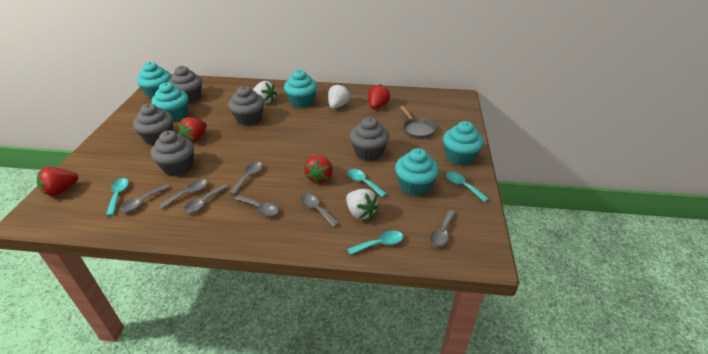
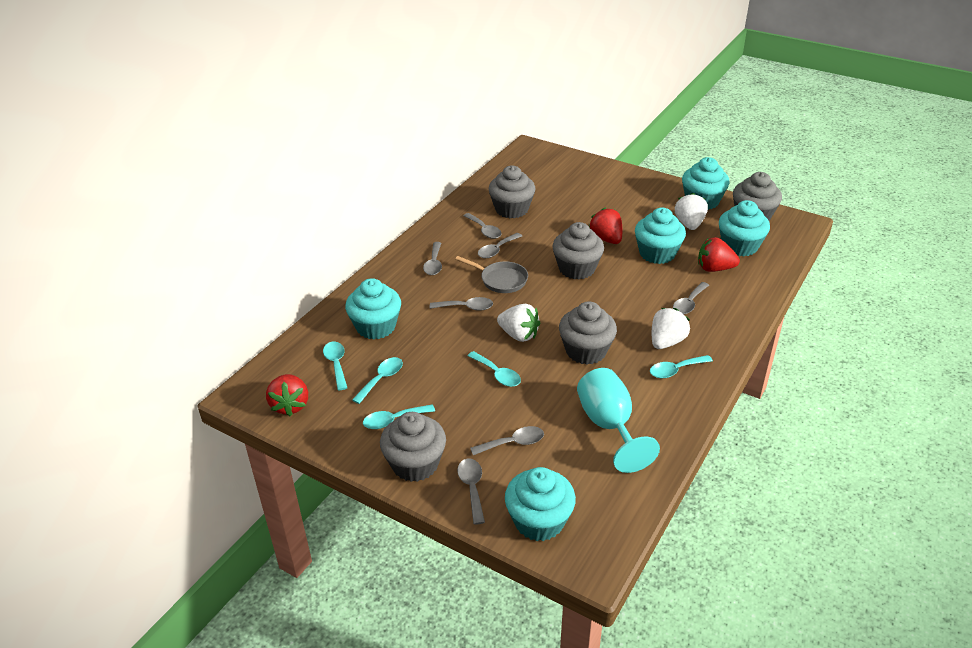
red strawberry: [37,167,78,196] [178,117,207,142] [304,155,333,184] [368,84,390,109] = 4 -> [266,374,308,416] [589,208,622,244] [698,237,740,272] = 3
turquoise goblet: none = 0 -> [577,368,660,473] = 1
turquoise spoon: [106,178,129,216] [347,169,387,197] [347,231,403,255] [446,171,489,202] = 4 -> [323,341,347,390] [352,357,403,404] [363,404,435,429] [468,351,521,387] [650,355,713,378] = 5

